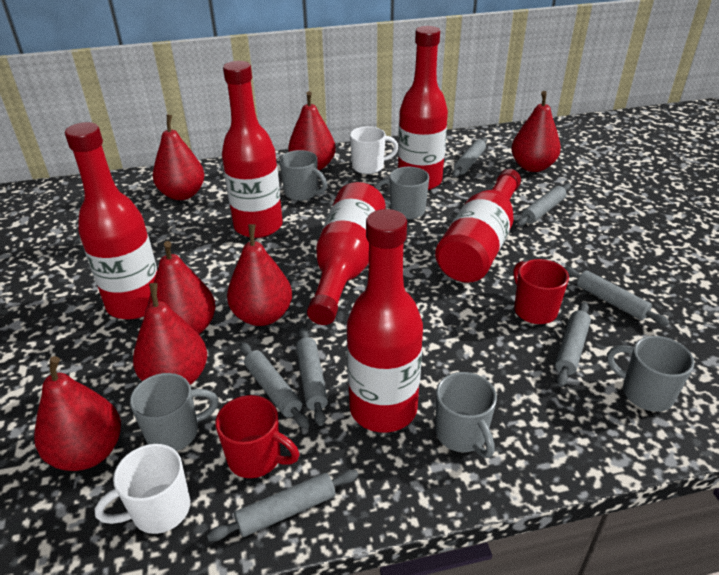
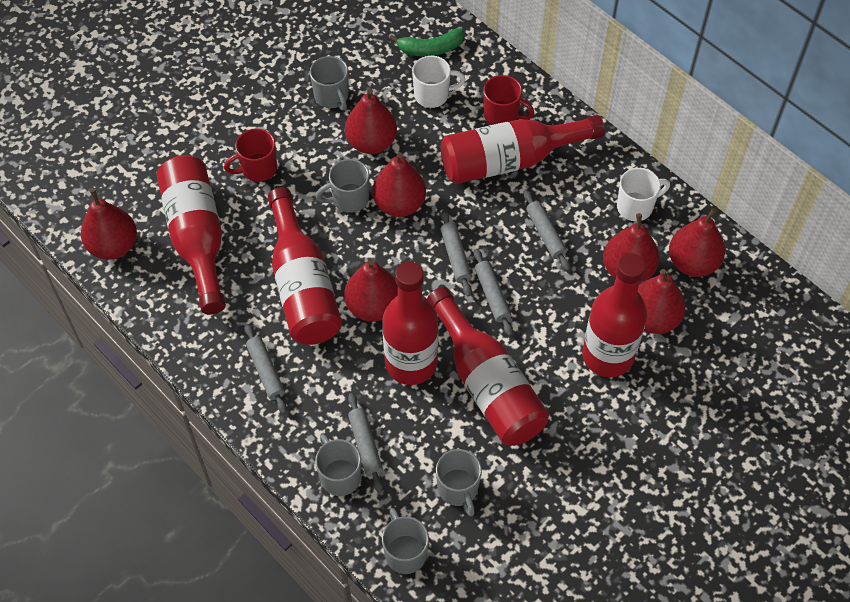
green banana: none = 0 -> [389,28,464,56] = 1
grey rolling pin: [207,470,358,541] [240,342,309,429] [296,326,328,426] [452,137,487,177] [517,184,571,226] [555,302,591,387] [564,266,670,326] = 7 -> [244,324,287,414] [348,393,383,493] [441,210,472,296] [473,248,513,336] [523,190,570,271] = 5

